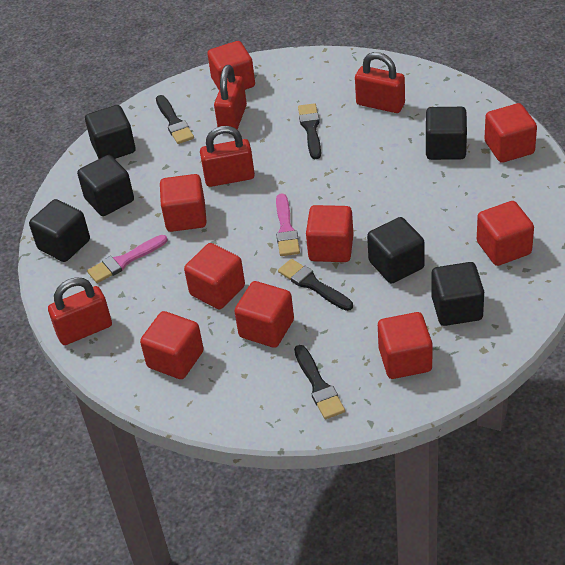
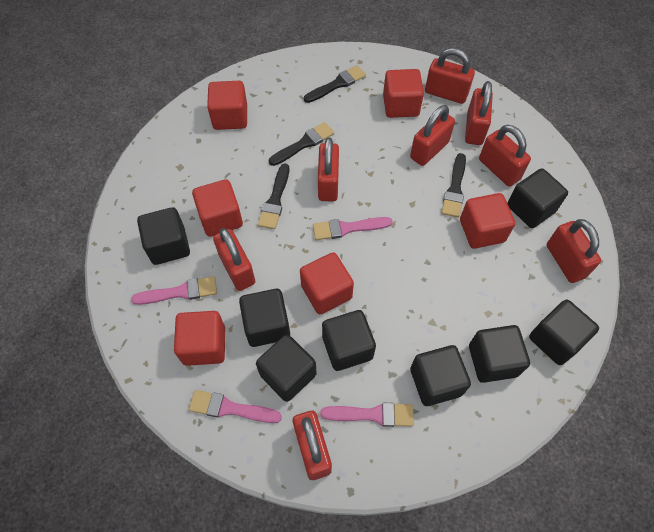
black cube: [29,199,90,262] [77,155,134,216] [85,105,136,159] [367,217,425,284] [426,107,467,160] [431,262,484,326] = 6 -> [137,207,190,265] [239,289,290,347] [256,335,316,402] [322,310,376,371] [410,345,471,406] [469,325,530,383] [507,168,568,228] [529,300,599,365] = 8
pink brush: [87,235,168,283] [276,193,300,256] = 2 -> [131,276,217,305] [189,390,282,423] [313,217,392,240] [320,403,414,427] = 4
red cube: [140,311,204,379] [160,174,207,232] [184,243,245,309] [207,41,255,90] [234,281,294,348] [306,205,353,262] [378,312,432,379] [477,201,534,266] [484,103,537,163] = 9 -> [174,311,225,366] [192,179,243,237] [207,81,247,130] [300,252,354,314] [383,69,424,118] [460,193,515,249] = 6
red padlock: [48,277,112,345] [200,126,255,187] [214,65,247,129] [355,52,405,113] = 4 -> [213,228,255,291] [293,411,332,480] [318,137,339,201] [410,105,455,166] [425,48,475,104] [465,81,493,145] [479,125,531,187] [547,219,601,283] = 8

